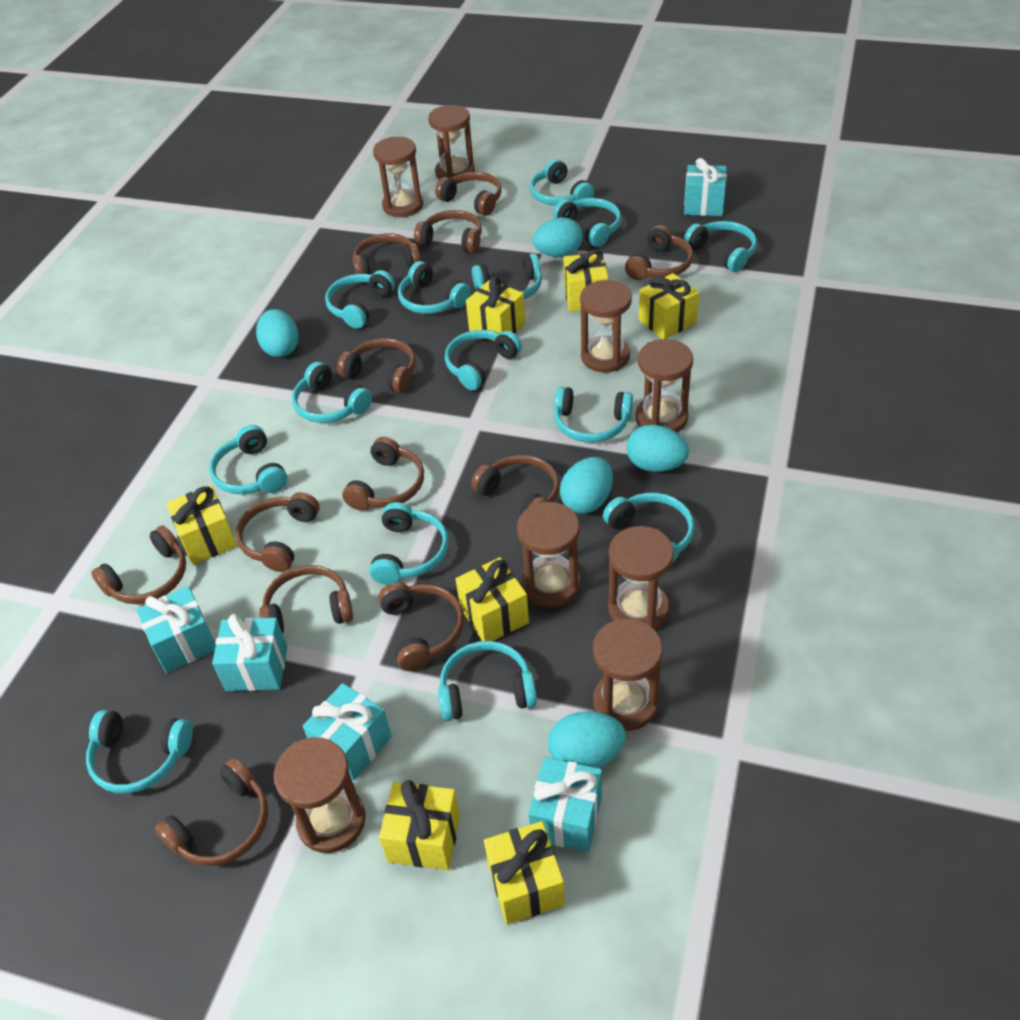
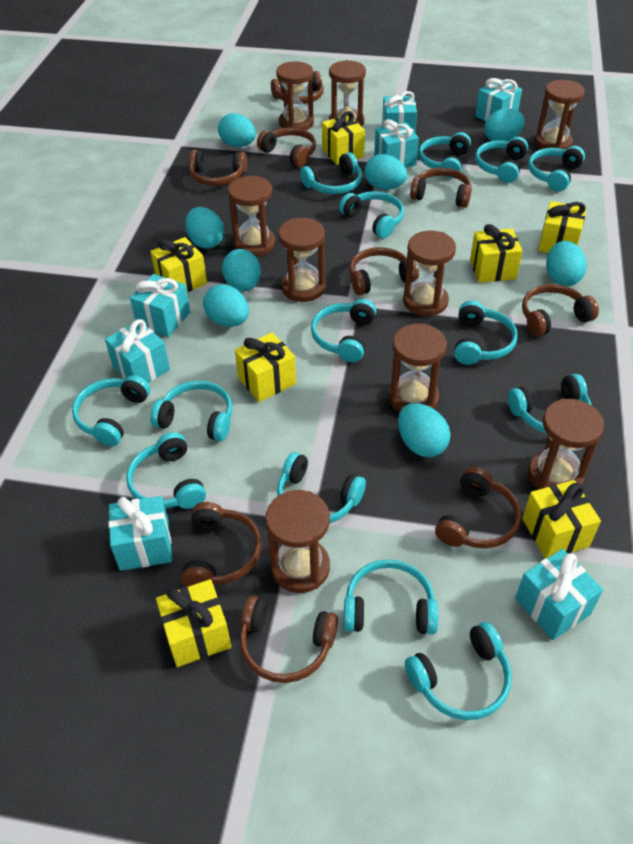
brown headphones: [91,526,186,604] [155,758,268,866] [236,492,320,572] [259,565,353,633] [337,338,416,393] [342,437,424,510] [353,233,421,274] [378,583,464,671] [414,210,482,253] [435,172,502,216] [471,455,560,516] [625,225,693,280] = 12 -> [181,502,261,587] [189,150,247,186] [239,596,338,683] [257,128,316,167] [271,71,324,104] [349,247,419,295] [410,168,472,208] [435,466,521,548] [522,284,599,337] = 9
brown hourglass: [274,737,366,853] [373,137,423,217] [428,105,475,182] [517,501,581,607] [580,280,632,373] [593,619,663,731] [608,526,674,630] [636,339,693,433] = 8 -> [228,176,275,256] [265,490,330,593] [276,61,314,130] [278,218,325,302] [329,60,366,126] [389,323,447,412] [403,230,456,316] [528,399,604,490] [535,80,585,149] = 9
turquoise egg: [256,309,299,357] [533,217,583,257] [548,711,626,768] [560,457,613,514] [626,425,689,472] = 5 -> [185,207,224,249] [203,284,249,327] [218,113,256,147] [222,249,261,291] [365,154,407,190] [398,403,451,457] [484,108,525,141] [546,241,587,286] = 8
turquoise gift: [136,586,216,673] [212,614,287,691] [303,683,392,780] [528,757,602,852] [684,158,727,216] = 5 -> [105,319,170,383] [108,496,172,571] [130,274,190,337] [374,119,419,168] [382,91,417,132] [475,78,522,122] [515,549,603,640] = 7

